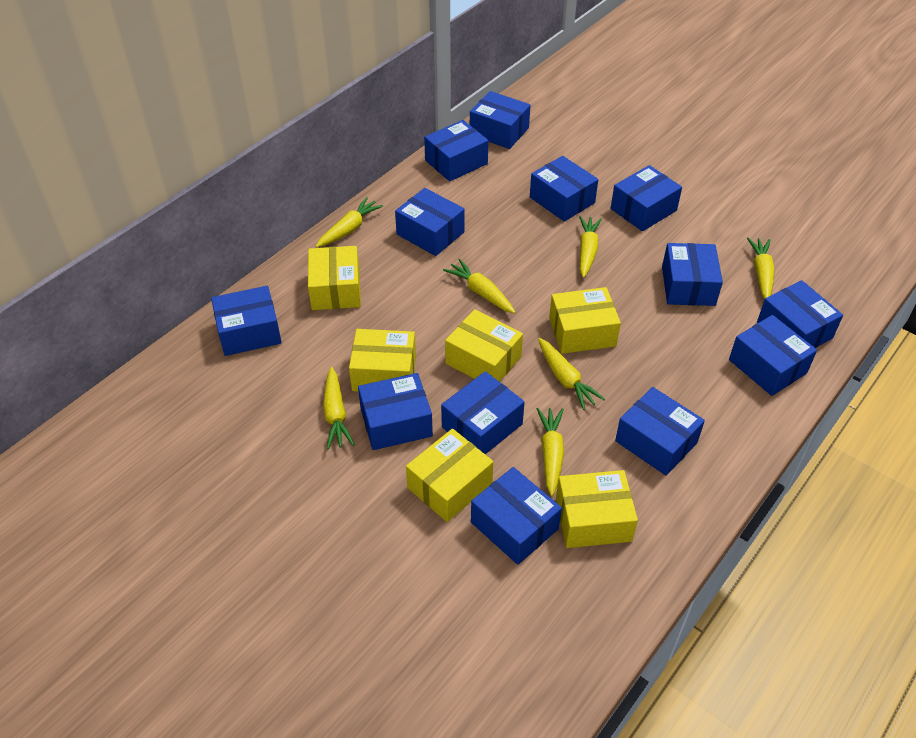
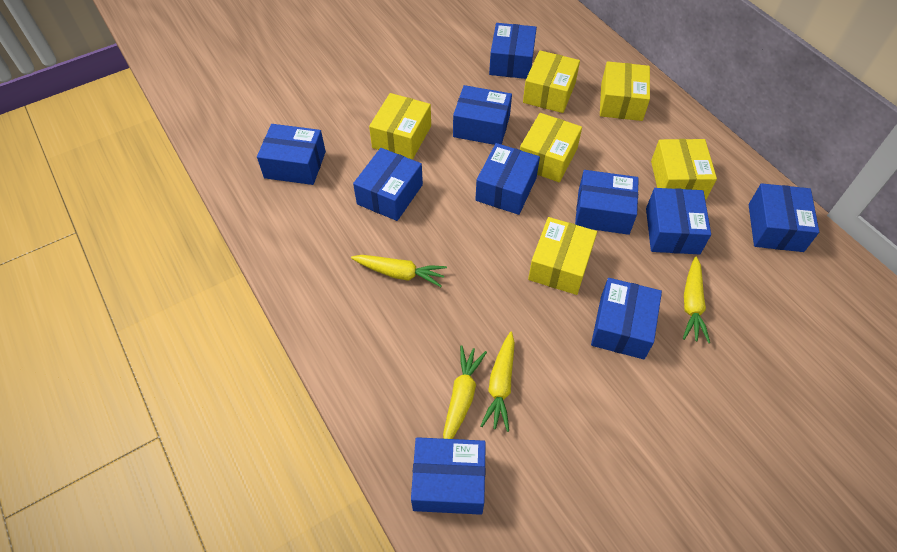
blue box: [211,286,282,356] [358,373,433,450] [395,188,465,256] [424,120,488,181] [441,371,525,454] [470,91,531,149] [471,467,562,565] [530,156,598,222] [611,165,682,231] [615,387,705,476] [662,243,723,306] [729,315,817,396] [757,280,843,348] = 13 -> [257,124,326,185] [353,148,423,221] [411,437,486,515] [453,85,512,145] [475,143,540,215] [489,23,537,79] [575,170,639,235] [591,278,662,359] [646,188,711,254] [749,183,819,252] = 10
yellow carrot: [315,197,383,248] [323,367,355,450] [443,259,516,314] [537,408,564,497] [538,338,605,410] [579,216,602,278] [747,238,774,299] = 7 -> [351,255,447,287] [443,345,487,439] [481,332,515,432] [683,257,710,343] = 4

